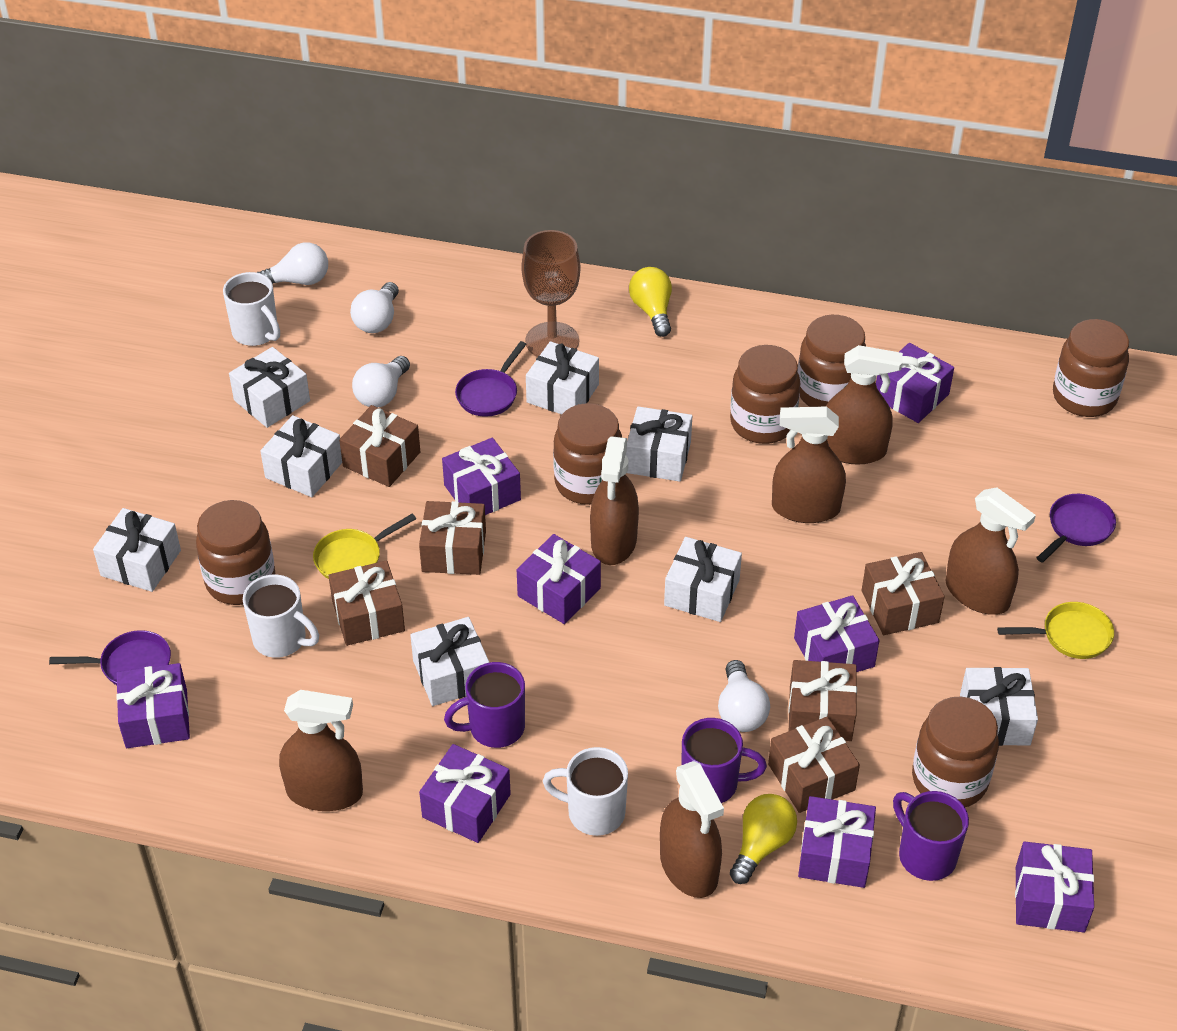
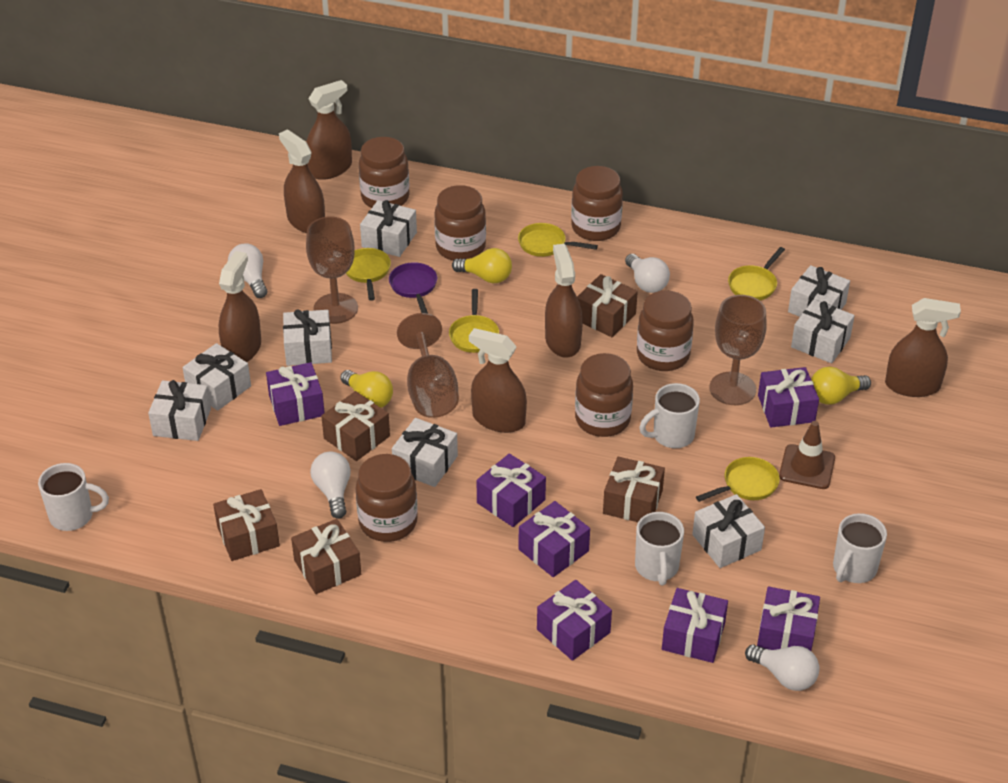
brown gift: [328,560,405,646] [339,405,420,487] [419,501,486,575] [768,717,860,813] [788,660,857,741] [861,552,945,635] = 6 -> [213,489,280,561] [291,519,361,594] [321,391,390,461] [577,274,638,337] [603,457,665,522] = 5
brown goblet: [521,230,580,357] = 1 -> [306,216,358,324] [397,313,459,418] [710,295,767,405] = 3
brown traffic cone: none = 0 -> [779,421,835,489] = 1
purple gift: [116,663,190,748] [419,744,511,843] [442,438,521,515] [517,534,601,624] [794,595,879,672] [798,796,876,888] [876,343,954,423] [1015,841,1094,933] = 8 -> [266,362,325,426] [476,453,546,527] [518,501,590,577] [537,580,612,661] [662,588,728,663] [757,587,820,651] [758,367,819,427] = 7
purple mug: [444,662,525,748] [681,718,767,803] [893,791,969,881] = 3 -> none = 0
purple pan: [49,630,171,685] [455,341,526,417] [1037,494,1116,563] = 3 -> [389,262,437,313] = 1
white mug: [223,272,280,346] [243,574,319,658] [543,747,628,836] = 3 -> [38,463,109,531] [635,512,684,586] [639,383,700,448] [833,513,887,583] = 4
yellow light bulb: [629,267,672,337] [730,794,797,884] = 2 -> [340,370,393,408] [452,248,512,283] [811,367,871,405] = 3
yellow pan: [313,514,416,579] [997,602,1114,659] = 2 -> [346,248,391,301] [449,289,499,353] [518,223,598,257] [696,457,780,502] [728,247,785,300] = 5

